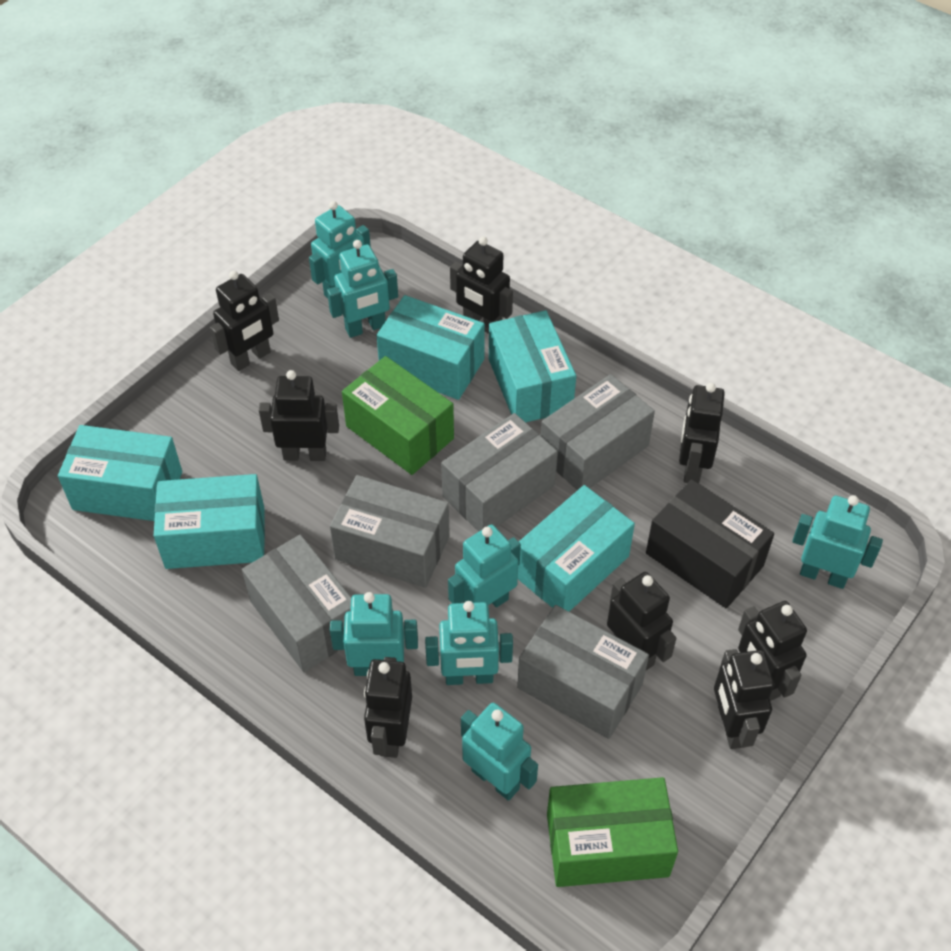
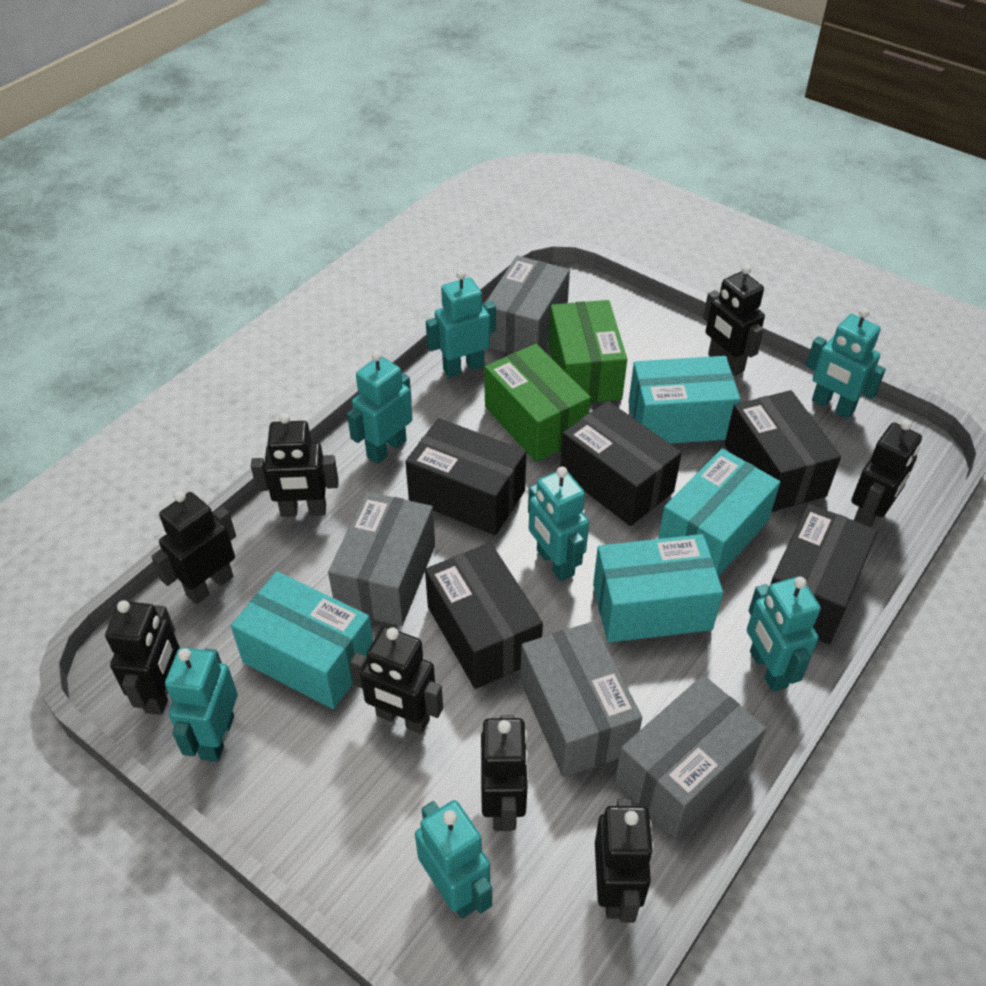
black box: [646,479,774,608] = 1 -> [405,418,526,535] [425,543,543,689] [560,401,682,526] [724,390,841,512] [770,504,878,645] = 5
grey box: [242,535,351,672] [330,475,450,588] [441,413,558,532] [517,605,649,739] [541,374,655,490] = 5 -> [328,491,435,626] [486,256,570,354] [520,622,642,777] [615,675,766,838] = 4
turquoise box: [58,425,182,521] [154,474,265,569] [377,295,485,400] [489,310,576,422] [518,485,635,612] = 5 -> [231,571,373,709] [593,534,723,643] [629,356,741,444] [658,449,780,577] = 4

